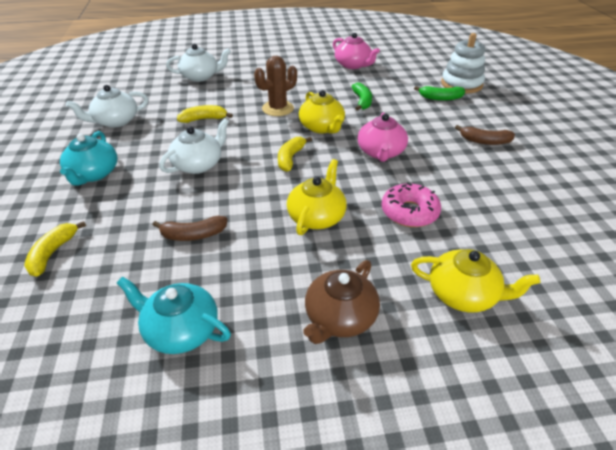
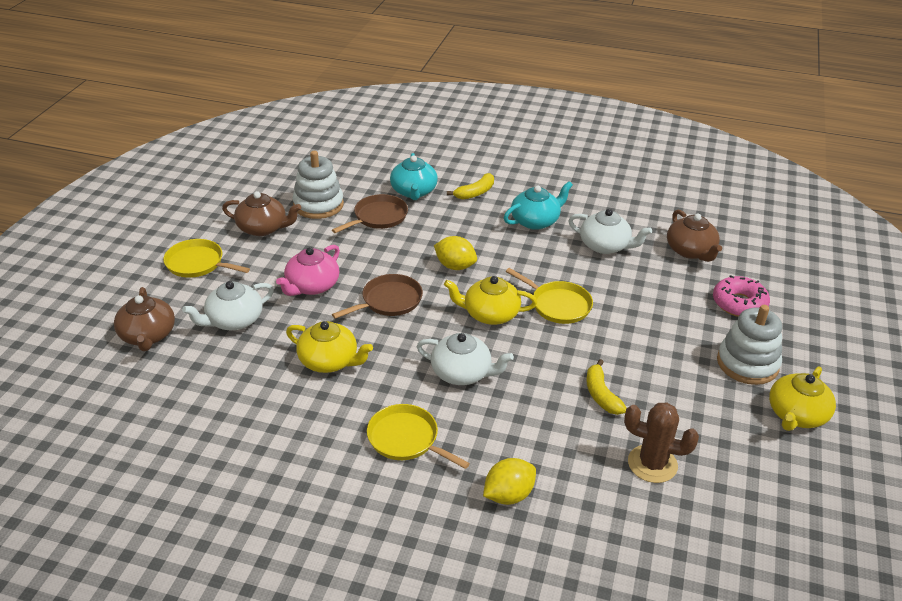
brown banana: [153,216,228,241] [455,125,515,145] = 2 -> none = 0
brown pan: none = 0 -> [332,194,408,233] [332,274,423,319] = 2
brown teapot: [303,260,380,344] = 1 -> [114,287,175,351] [222,191,301,236] [667,210,722,262] = 3
green banana: [351,83,372,111] [414,86,465,101] = 2 -> none = 0
pink teapot: [333,33,380,69] [358,112,408,162] = 2 -> [276,245,340,296] = 1
white stacking toy: [441,33,485,93] = 1 -> [293,151,344,219] [717,305,782,385] = 2
yellow banana: [24,221,86,277] [177,105,233,123] [278,137,312,172] = 3 -> [447,173,494,200] [586,359,626,415] = 2
yellow lemon: none = 0 -> [434,236,477,270] [483,458,536,505] = 2
yellow pan: none = 0 -> [163,239,250,278] [367,404,470,469] [506,268,593,324] = 3

